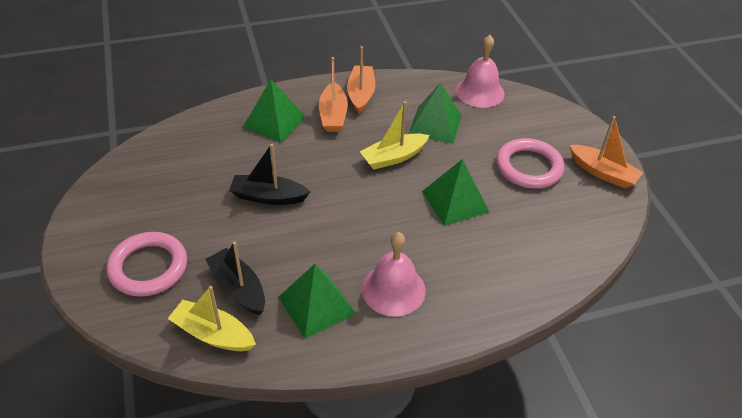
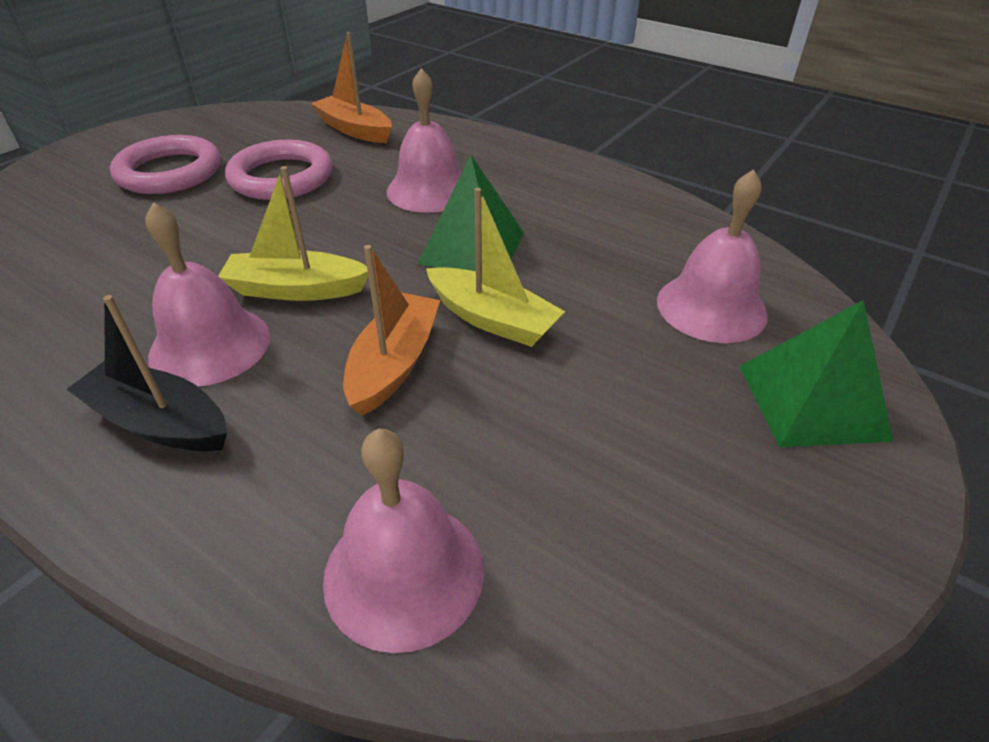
black boat: [205,241,265,315] [229,144,310,205] = 2 -> [66,295,227,451] = 1
green pyramid: [243,80,306,143] [278,264,356,339] [409,82,462,144] [422,159,489,226] = 4 -> [418,155,524,271] [739,300,893,447] = 2
orange boat: [319,57,348,132] [347,46,375,114] [569,116,643,188] = 3 -> [311,32,392,143] [343,245,440,416] = 2
pink bell: [362,232,426,317] [456,35,505,108] = 2 -> [145,202,270,386] [323,429,484,653] [387,68,461,213] [657,169,768,343] = 4

